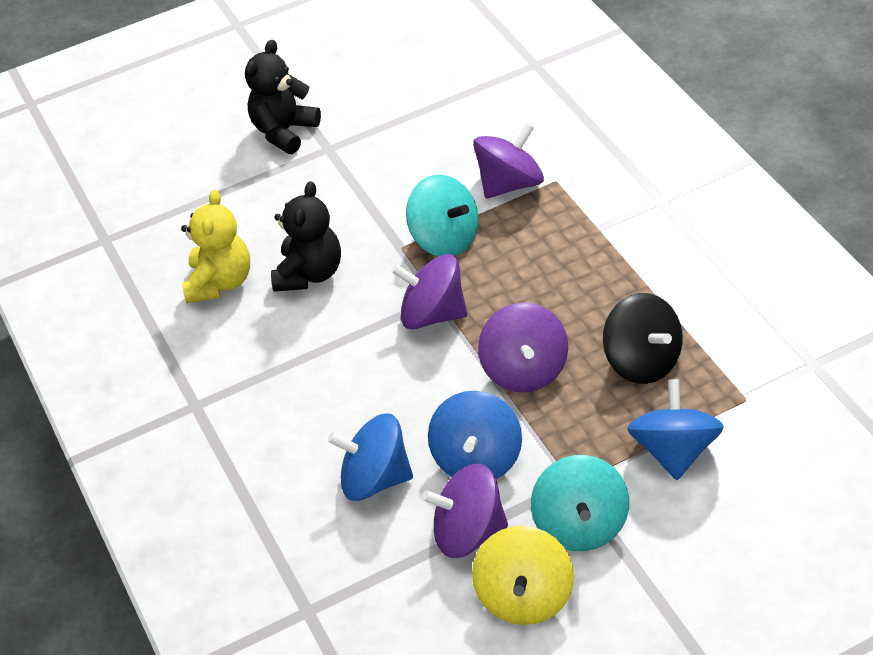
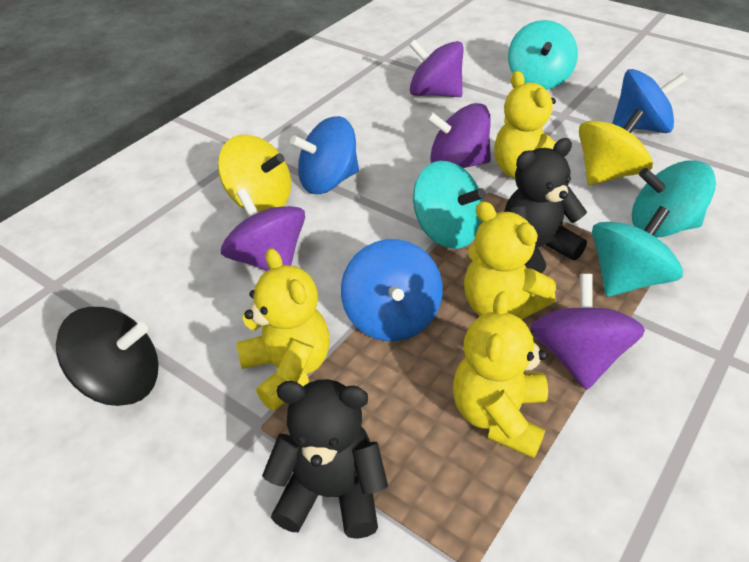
turquoise spinning top: [406,175,479,256] [531,455,629,551] = 2 -> [413,161,486,249] [508,20,578,90] [592,206,683,297] [632,160,716,238] = 4
yellow spinning top: [472,526,574,625] = 1 -> [218,135,291,212] [579,109,653,185] = 2
yellow teddy bear: [181,190,250,304] = 1 -> [237,248,330,411] [453,291,548,458] [464,201,556,320] [494,71,567,178] = 4

